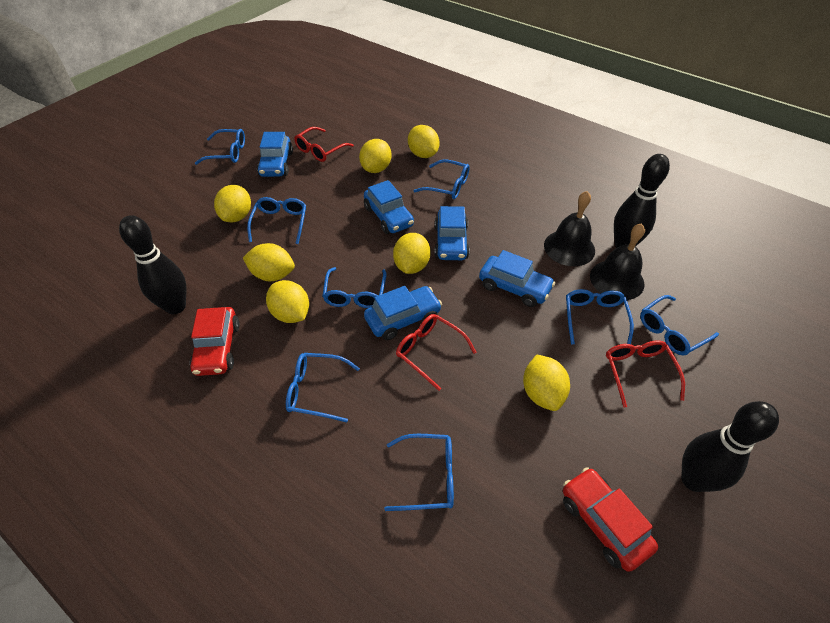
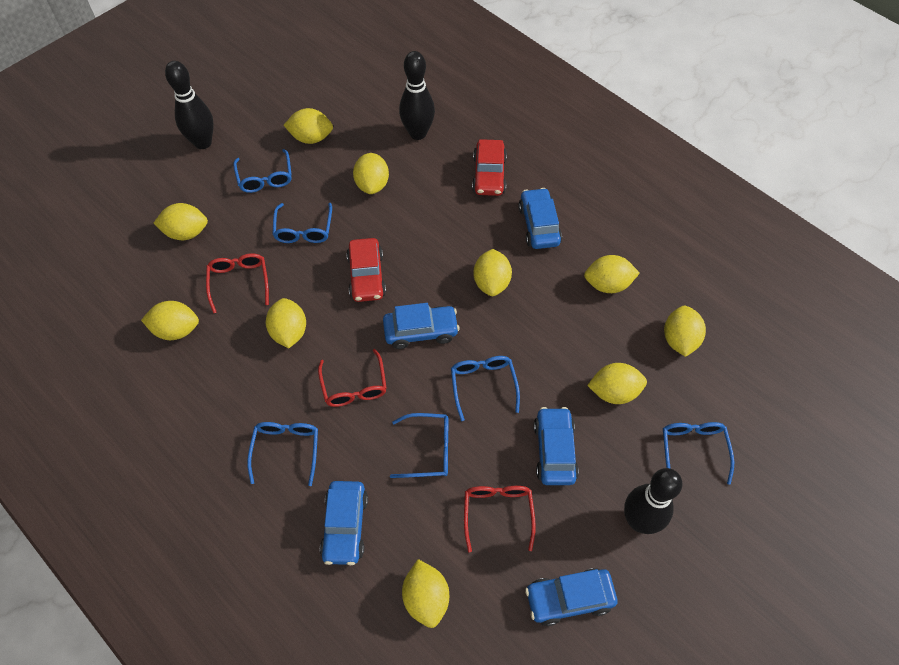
black bell: [544,191,595,266] [590,223,645,300] = 2 -> none = 0
blue glasses: [195,129,245,165] [247,197,306,244] [286,353,360,422] [322,267,386,308] [384,434,454,511] [413,159,470,199] [566,289,634,345] [640,295,719,355] = 8 -> [233,149,292,193] [247,422,318,486] [272,203,332,243] [390,413,448,478] [451,356,520,421] [663,422,734,485] = 6
yellow lemon: [214,185,251,222] [243,243,295,281] [266,280,309,323] [359,139,392,173] [393,233,431,274] [408,125,440,158] [523,355,570,411] = 7 -> [141,301,199,340] [154,203,208,240] [266,298,306,348] [284,108,333,144] [353,153,389,194] [402,559,449,628] [473,249,512,296] [584,255,640,293] [587,363,647,404] [664,306,706,357] = 10

